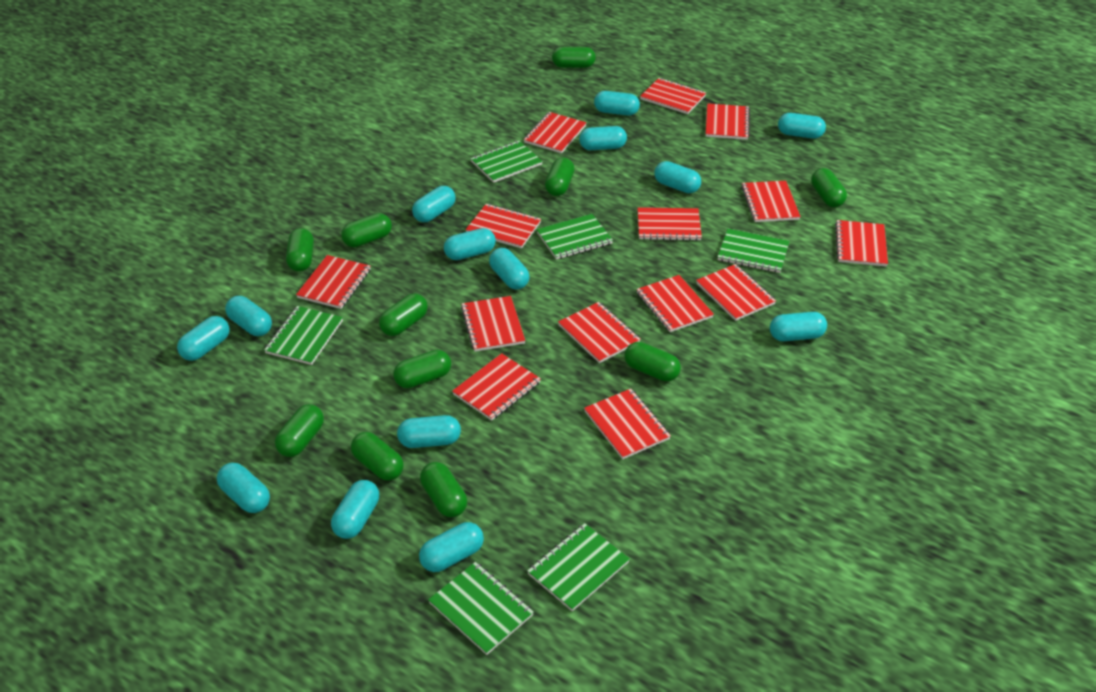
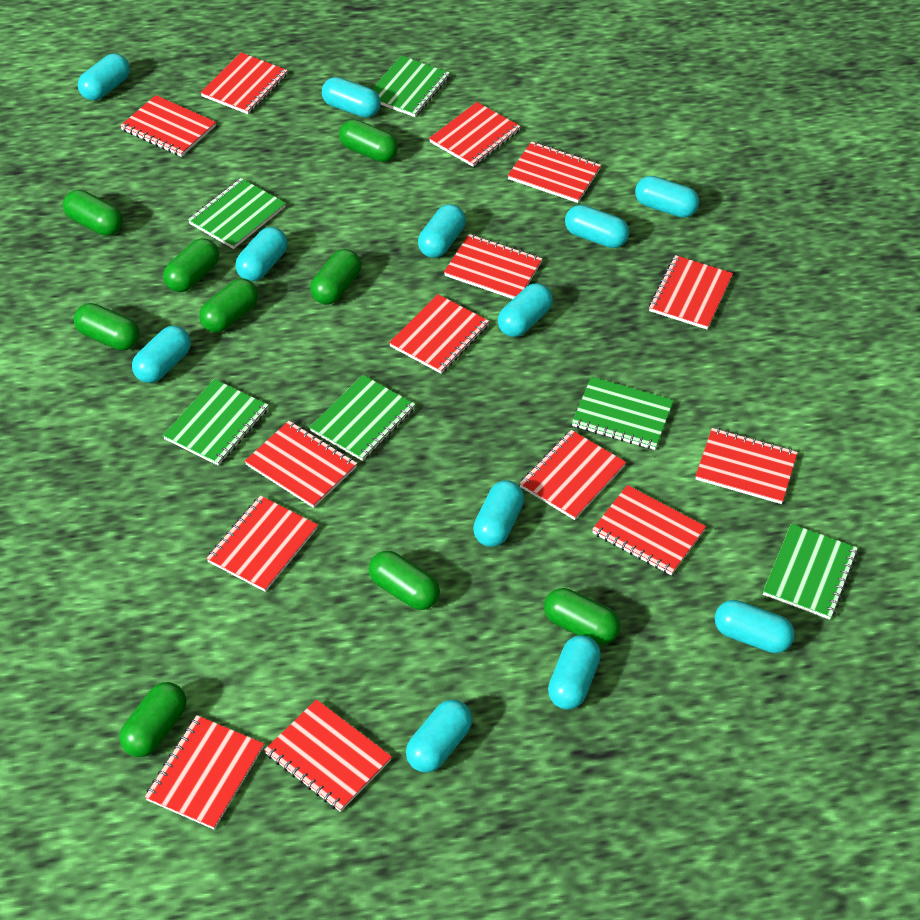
green capsule: [275,404,324,457] [286,228,314,272] [341,213,392,248] [351,432,404,481] [379,293,428,336] [393,350,451,388] [420,462,467,517] [545,157,575,196] [552,47,596,68] [624,342,681,381] [811,168,847,207] = 11 -> [63,190,123,236] [74,303,140,350] [120,682,186,757] [163,238,219,292] [199,278,258,333] [310,249,361,305] [339,119,398,162] [369,551,440,610] [544,588,620,645] = 9
turquoise capsule: [177,316,229,361] [217,463,270,513] [225,296,272,336] [331,480,379,539] [397,415,461,448] [412,186,455,222] [419,522,484,572] [444,228,496,260] [489,248,529,290] [579,126,627,150] [594,91,640,116] [654,161,701,193] [770,312,827,341] [778,113,826,139] = 14 -> [78,53,130,100] [132,326,191,383] [235,227,288,281] [322,77,381,118] [406,700,472,772] [418,204,466,258] [473,480,524,547] [498,283,553,337] [548,635,601,710] [565,205,629,248] [635,176,699,218] [715,600,795,653] = 12

